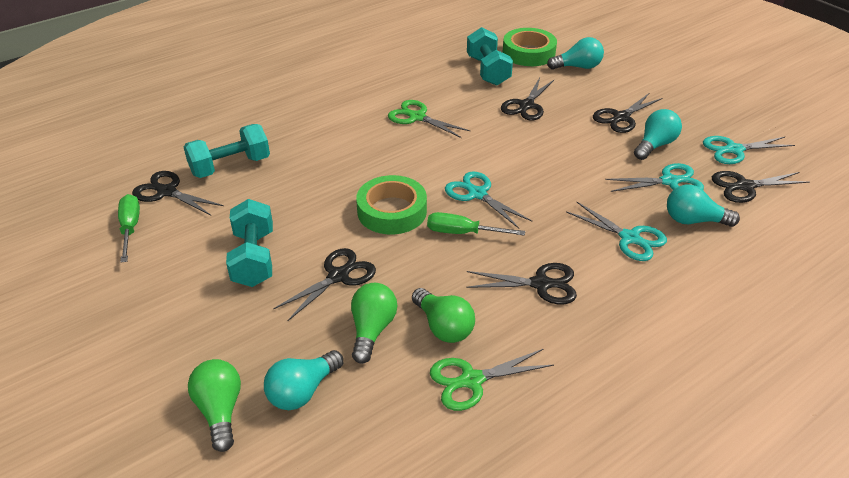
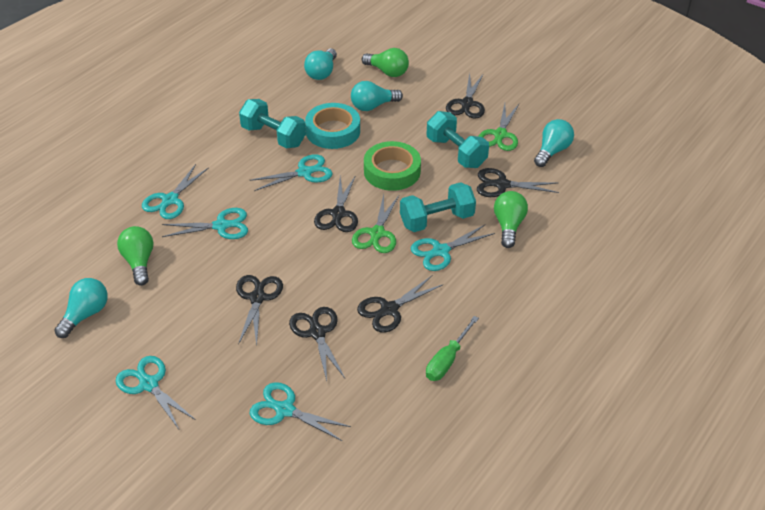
green screwdriver: [118,194,140,263] [427,212,525,236] = 2 -> [426,316,479,381] = 1
green tape: [356,175,427,235] [503,28,557,66] = 2 -> [364,141,421,191] = 1
turquoise scissors: [445,171,532,229] [566,202,667,261] [605,163,704,192] [703,136,795,164] = 4 -> [116,356,196,429] [142,164,209,219] [162,208,248,239] [249,154,332,191] [249,382,351,441] [411,224,495,271] = 6
turquoise tape: none = 0 -> [305,103,360,149] = 1

